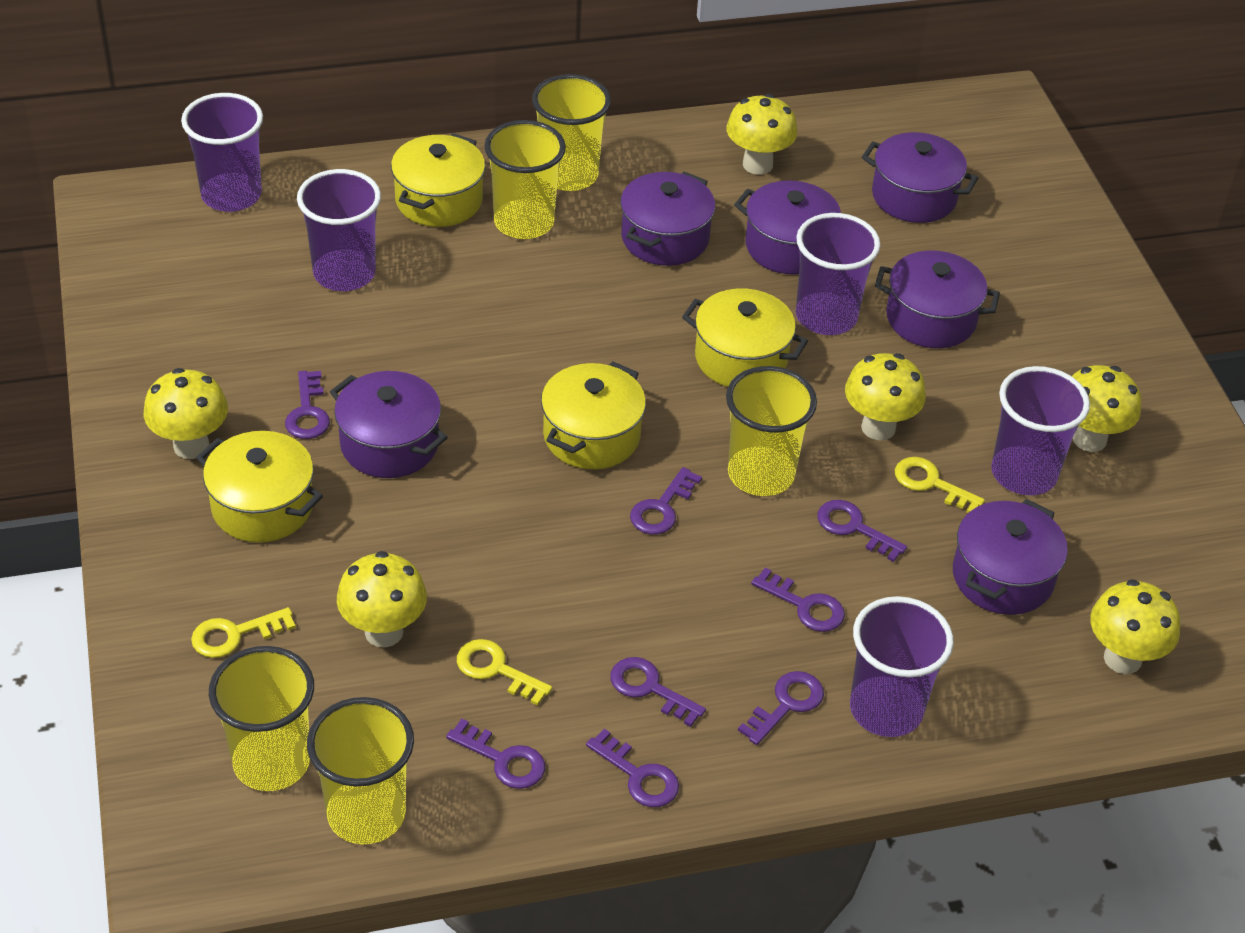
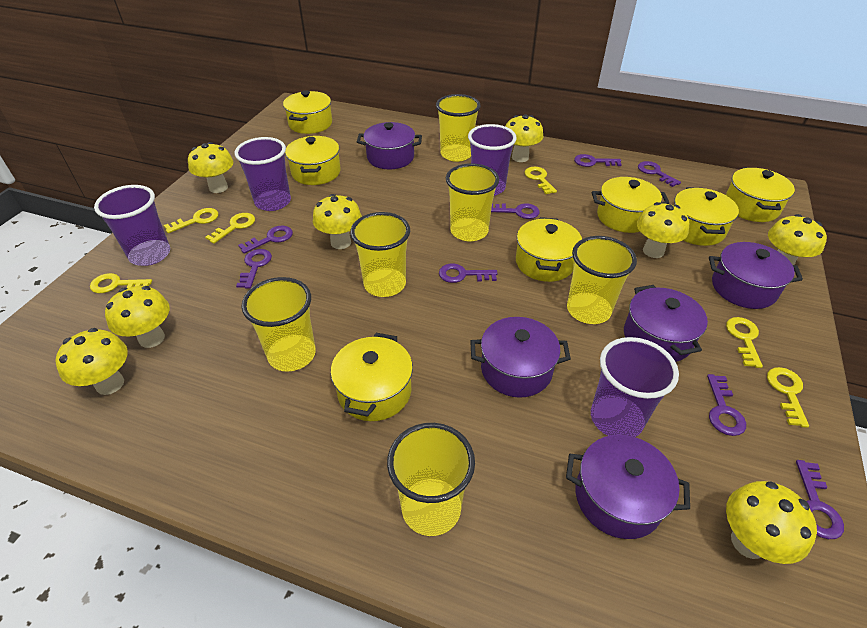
purple cup: [181,93,263,212] [297,169,381,291] [796,213,881,335] [850,596,954,737] [991,366,1090,495] = 5 -> [94,185,170,266] [235,137,291,211] [468,124,517,196] [591,337,679,437] = 4
purple pot: [330,371,448,478] [620,171,715,266] [734,180,841,275] [862,132,978,223] [875,250,1000,348] [953,499,1068,615] = 6 -> [357,122,422,169] [470,317,571,398] [566,435,690,539] [624,285,708,362] [709,242,803,309] = 5
yellow cup: [209,646,314,791] [307,697,414,844] [484,120,566,239] [532,74,611,191] [726,366,817,496] = 5 -> [241,277,316,372] [350,212,410,297] [387,423,475,536] [436,94,480,162] [446,163,499,242] [567,236,637,324] = 6
yellow key: [191,607,296,658] [457,639,552,706] [895,457,985,513] = 3 -> [90,273,152,293] [164,208,218,233] [205,213,255,244] [524,167,557,194] [726,317,763,368] [767,367,809,428] = 6
yellow mushroom: [144,368,228,459] [337,551,427,648] [726,94,797,175] [845,353,926,440] [1072,365,1141,452] [1090,579,1180,674] = 6 -> [55,328,128,395] [105,286,170,348] [188,142,233,193] [313,194,362,249] [505,114,543,162] [637,202,689,258] [726,481,817,564] [768,214,827,265] = 8
yellow pot: [196,431,323,543] [391,133,485,227] [541,362,646,470] [682,288,808,387] = 4 -> [283,90,332,134] [285,136,341,185] [330,333,413,421] [516,217,582,282] [592,177,669,233] [674,187,739,246] [726,167,795,222] = 7

